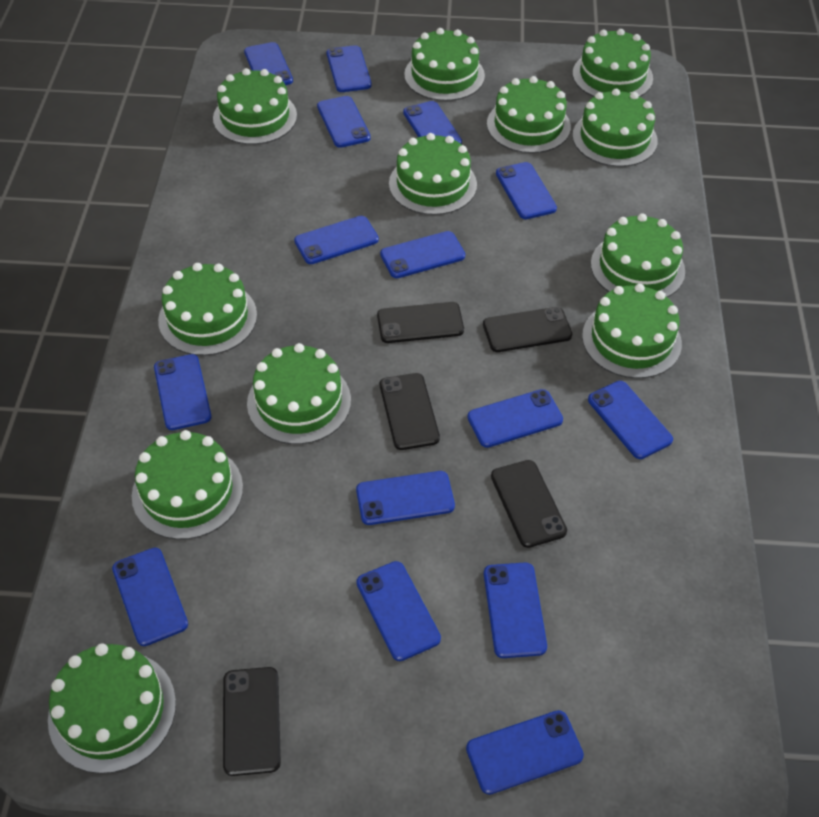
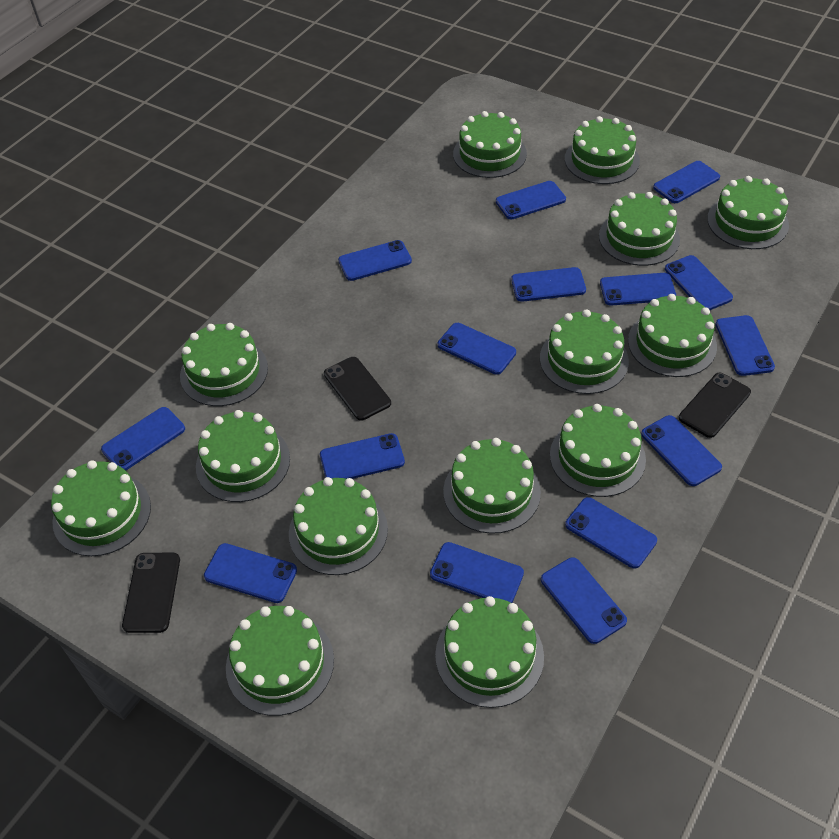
black phone: [223,667,281,776] [377,302,464,343] [380,373,440,450] [483,307,572,352] [491,460,567,548] = 5 -> [122,553,180,633] [324,357,391,421] [679,373,751,438] = 3
green cake: [48,643,176,774] [132,430,243,540] [158,263,257,356] [213,68,297,145] [247,343,351,444] [389,133,477,215] [404,28,485,101] [487,76,571,153] [572,89,658,167] [573,29,653,97] [582,284,682,379] [591,213,685,297] = 12 -> [51,460,151,556] [180,323,268,406] [196,410,290,502] [226,606,334,716] [289,477,388,575] [435,596,544,708] [443,438,541,534] [453,111,527,178] [540,309,629,394] [550,404,646,497] [565,116,640,184] [599,192,680,266] [628,294,717,377] [707,176,789,249] = 14

